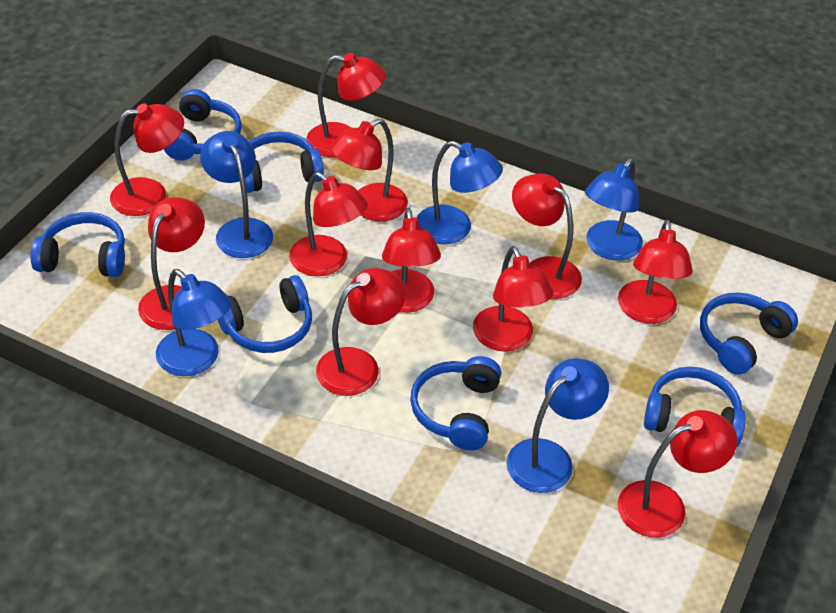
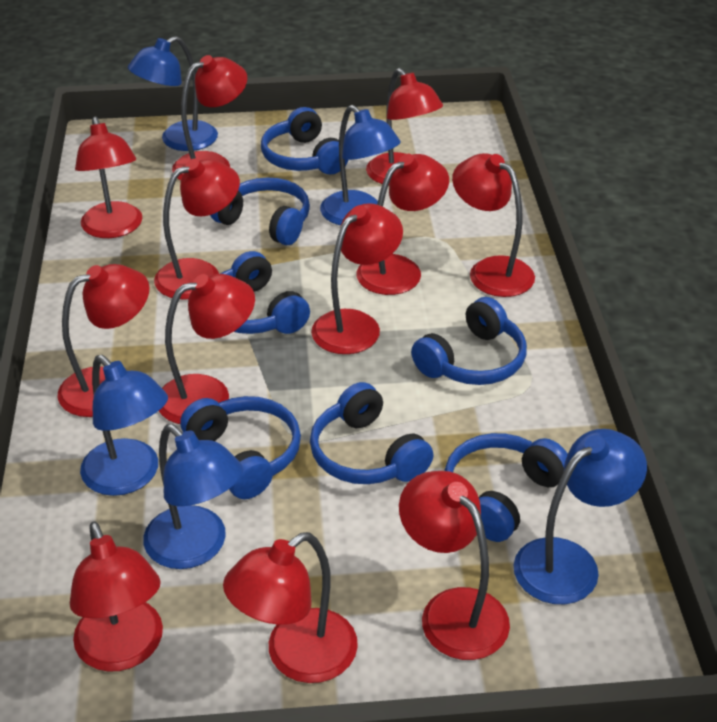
red lamp: [110,103,184,216] [138,197,205,330] [289,172,368,277] [307,53,386,157] [316,268,406,396] [330,118,408,221] [382,208,441,313] [473,246,554,352] [512,173,582,299] [617,410,737,538] [618,220,693,324] = 11 -> [58,264,150,417] [70,521,163,672] [75,116,142,238] [154,158,240,300] [159,274,255,424] [172,55,247,181] [223,532,358,683] [311,203,403,354] [357,154,449,295] [366,68,443,184] [399,471,510,660] [452,153,535,297] = 12

